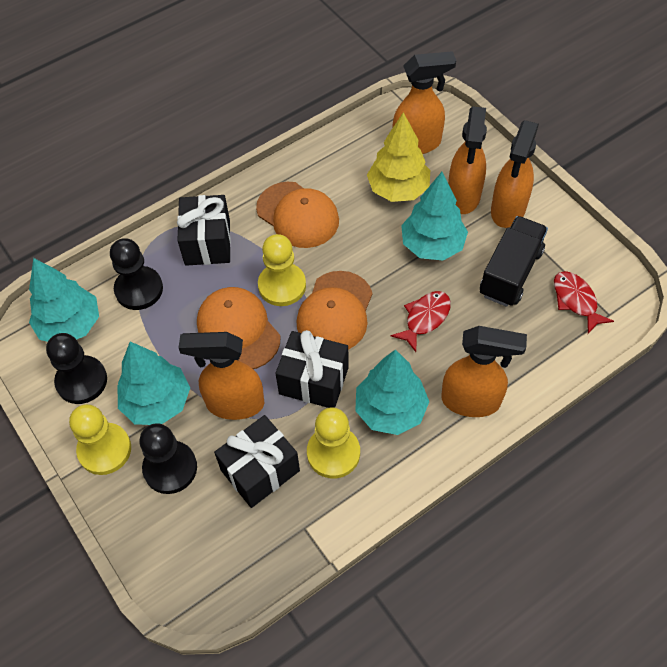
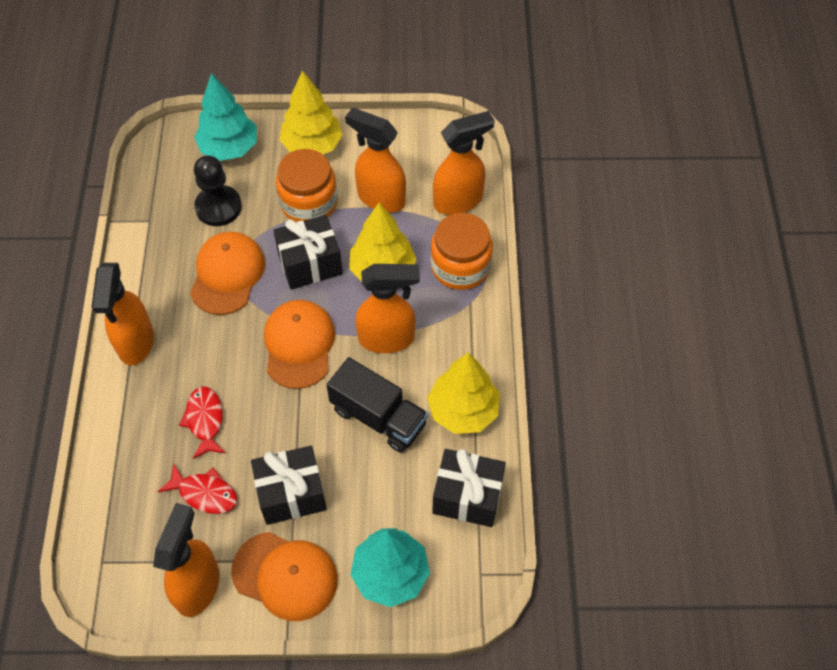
black pawn: [46,333,107,404] [110,238,163,310] [140,423,197,494] = 3 -> [194,155,242,226] = 1
orange jar: none = 0 -> [276,149,337,222] [430,213,493,290] = 2
turquoise tree: [29,258,99,342] [118,342,190,425] [355,349,429,435] [401,172,468,261] = 4 -> [194,73,257,161] [351,528,430,607] = 2
yellow pawn: [69,404,131,475] [258,234,306,306] [307,407,360,478] = 3 -> none = 0
yellow tree: [367,112,430,202] = 1 -> [280,70,343,154] [349,203,417,282] [427,352,500,434] = 3

